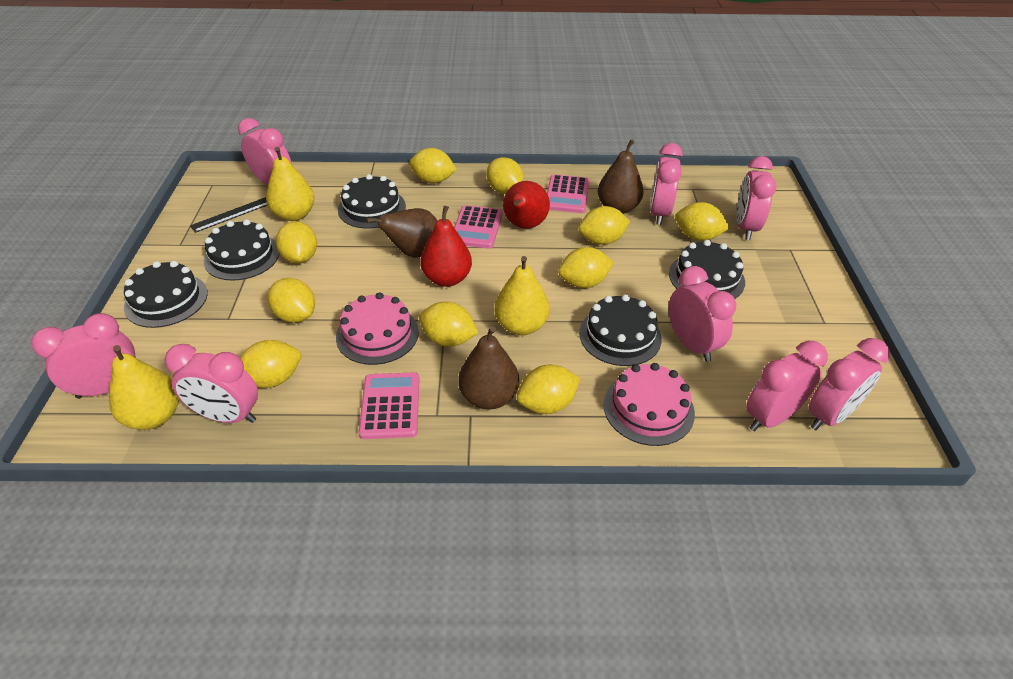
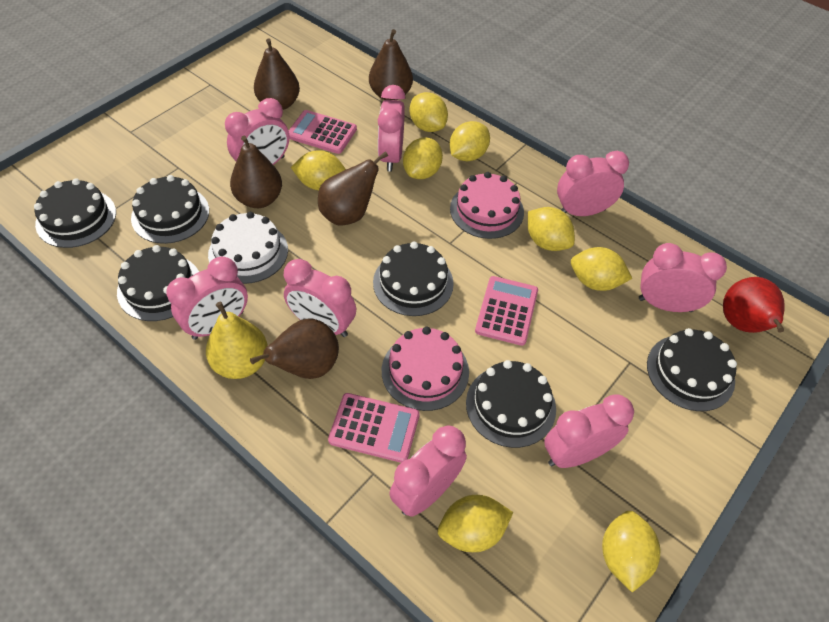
black cake: [124,261,208,328] [204,219,280,281] [338,174,406,229] [579,294,662,366] [669,240,745,299] = 5 -> [34,178,116,248] [117,245,199,321] [131,175,209,244] [373,241,454,316] [466,360,556,448] [647,328,737,411] = 6
black ruler: [190,197,267,233] = 1 -> none = 0
brown pear: [366,208,437,258] [458,326,519,409] [598,139,644,214] = 3 -> [230,136,282,208] [250,318,339,379] [254,38,300,110] [318,151,388,225] [369,29,413,100] = 5
red pear: [420,206,472,287] [503,181,550,229] = 2 -> [723,277,785,333] = 1
white cake: none = 0 -> [208,212,288,284] = 1
yellow lemon: [240,340,301,388] [268,278,315,323] [276,221,317,264] [409,148,457,183] [419,302,478,346] [487,157,524,194] [517,365,580,414] [558,247,614,288] [578,206,630,245] [675,202,730,241] = 10 -> [291,150,346,190] [403,137,443,179] [409,92,448,132] [438,495,513,552] [450,121,490,161] [528,207,575,251] [571,247,632,291] [602,511,660,592] = 8
yellow pear: [109,345,179,430] [266,147,314,221] [494,256,550,335] = 3 -> [206,302,268,379] = 1

